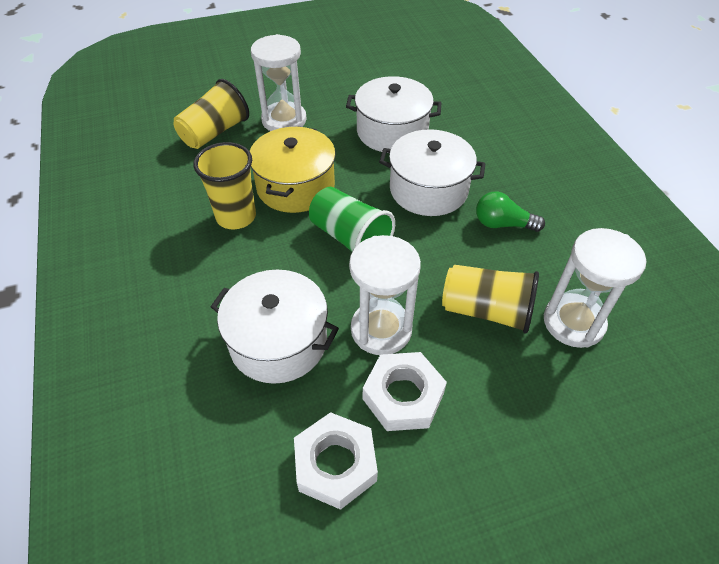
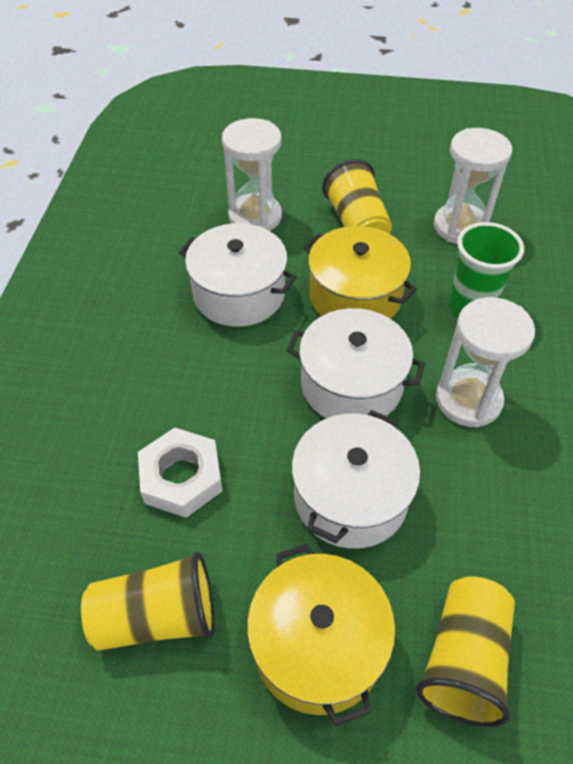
green light bulb: [476,192,545,232] = 1 -> none = 0
white nut: [294,412,378,510] [363,352,447,431] = 2 -> [138,428,222,518] = 1
yellow pot: [250,126,336,213] = 1 -> [247,544,396,726] [304,226,417,319] = 2

